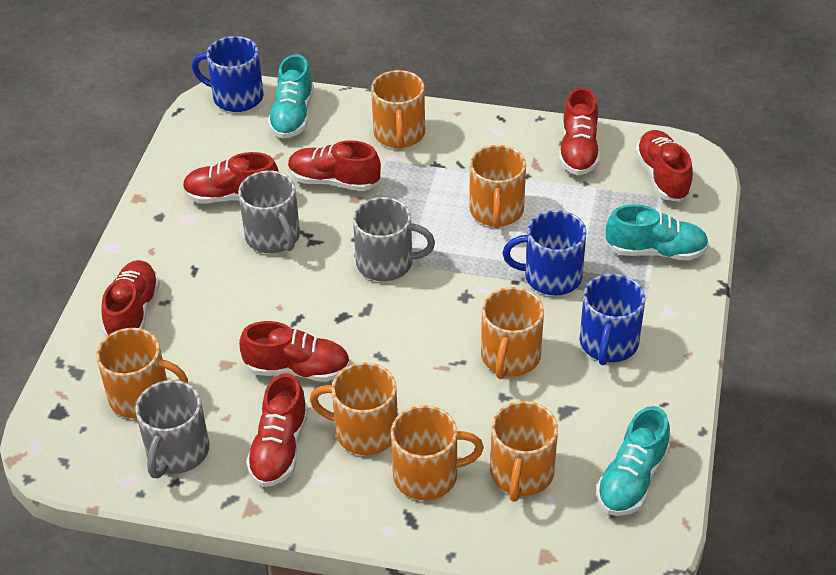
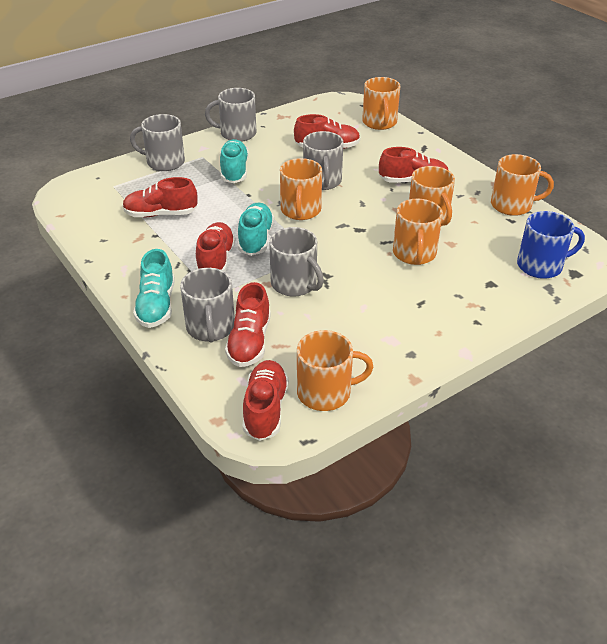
blue mug: [192,36,263,112] [503,210,587,296] [579,274,645,365] = 3 -> [517,211,585,279] = 1
grey mug: [135,380,209,478] [238,171,300,253] [353,197,435,281] = 3 -> [130,114,185,171] [180,268,235,342] [205,88,256,142] [269,227,324,297] [303,131,343,190] = 5
orange mug: [96,328,188,418] [310,362,398,455] [371,70,425,148] [391,405,484,500] [469,145,526,228] [481,287,544,379] [490,401,558,502] = 7 -> [280,158,322,220] [297,330,374,411] [362,77,400,130] [393,199,443,265] [409,166,455,226] [491,154,554,216] = 6
red shoe: [101,260,160,337] [183,152,279,204] [239,321,350,382] [246,373,308,487] [288,140,381,191] [559,87,600,175] [635,130,693,202] = 7 -> [122,177,198,217] [196,222,236,272] [225,282,271,367] [243,360,289,441] [294,114,360,149] [379,147,448,183] = 6

